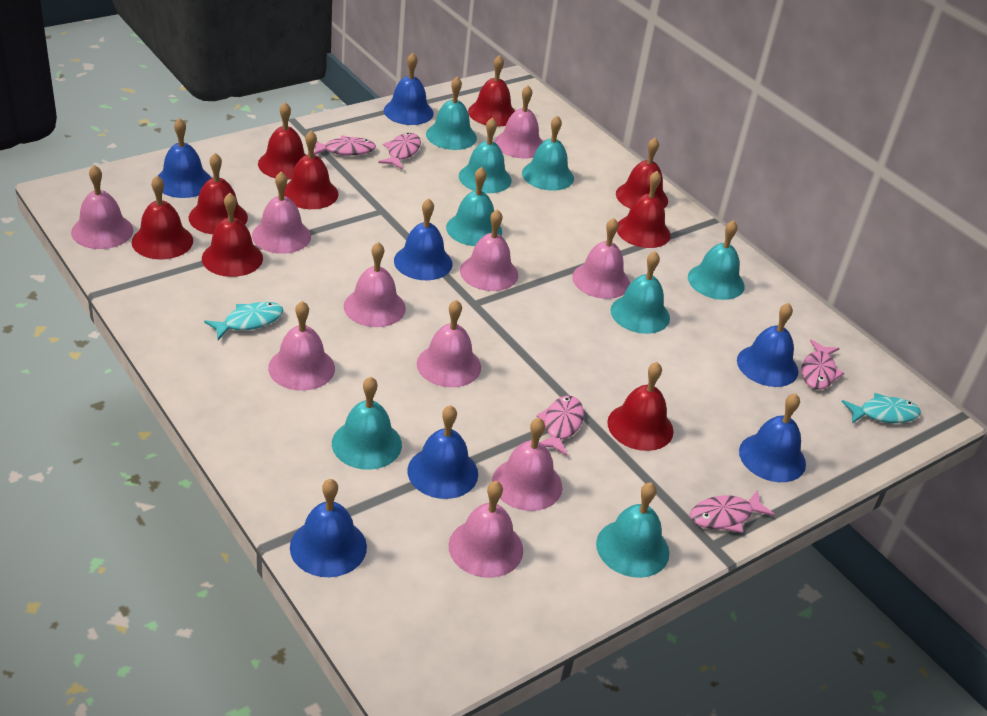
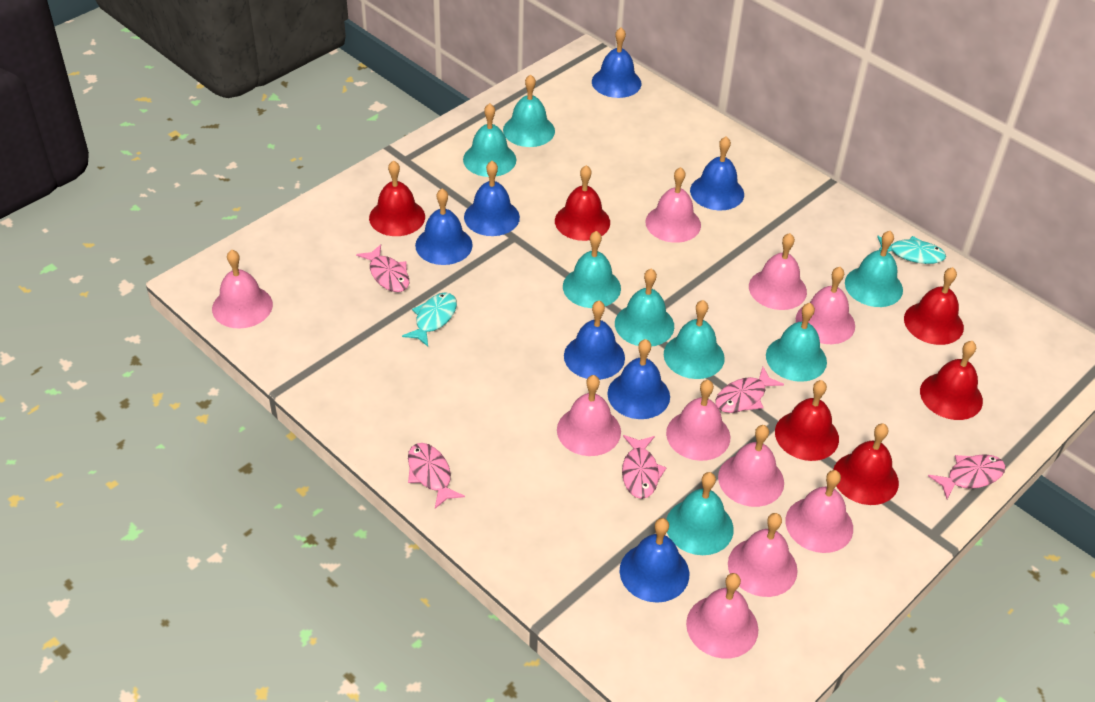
red bell: [132,176,193,259] [189,153,248,234] [202,193,263,277] [258,102,306,180] [284,130,338,209] [468,55,515,127] [607,362,673,451] [616,137,668,209] [617,171,671,248] = 9 -> [369,160,425,236] [555,165,610,241] [775,380,839,461] [833,423,899,505] [904,267,964,345] [920,341,983,420] = 6

